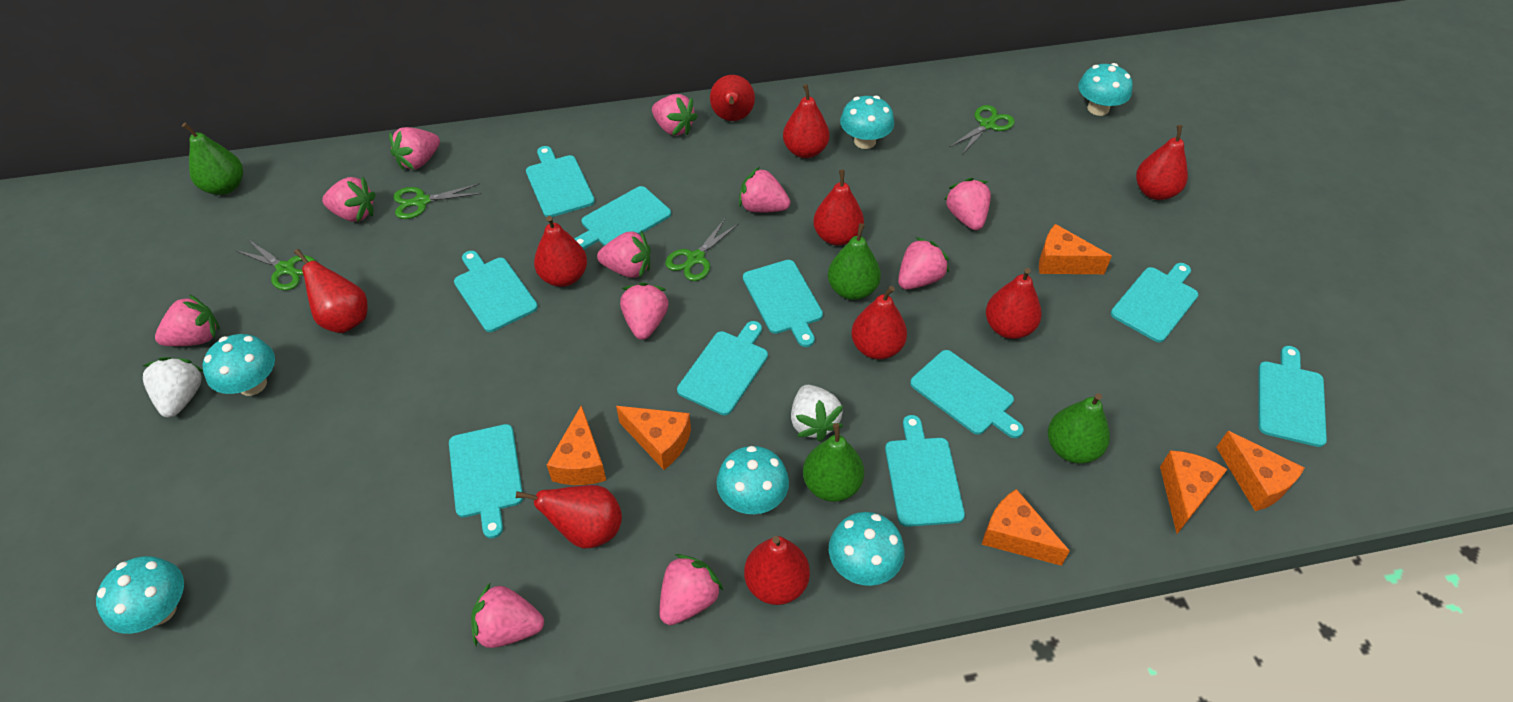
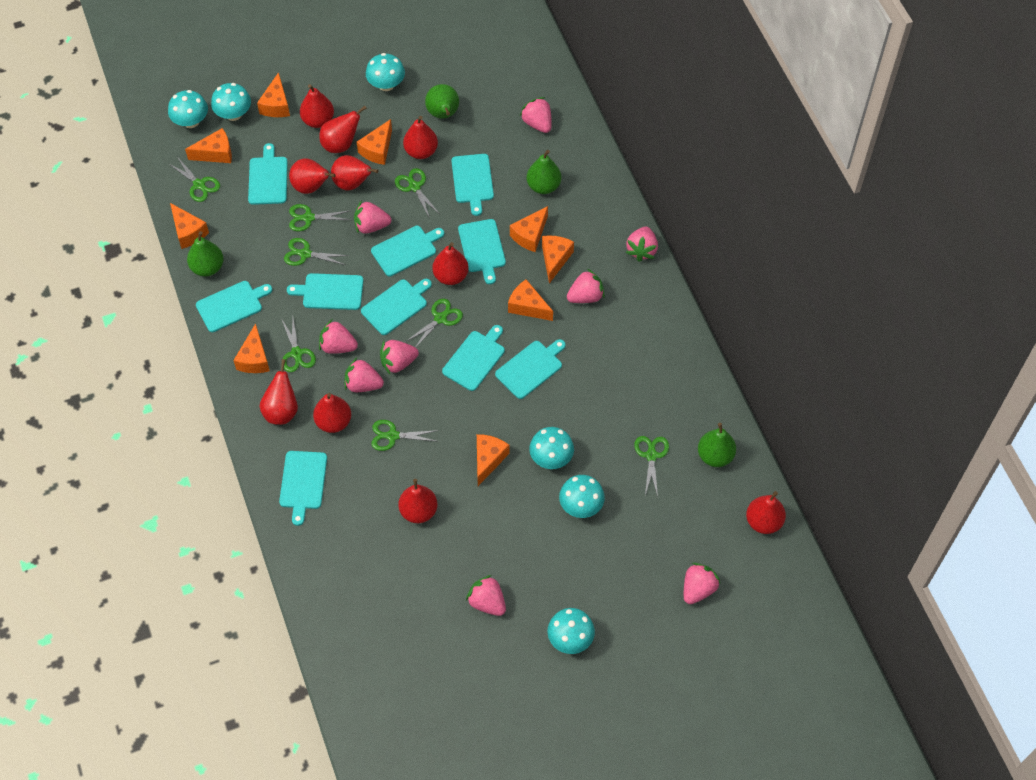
green scissors: [235,239,317,291] [393,183,481,219] [665,219,739,281] [950,105,1015,155] = 4 -> [168,158,220,202] [281,318,316,372] [284,238,349,266] [289,204,352,231] [371,420,439,451] [395,168,440,219] [405,299,463,348] [634,436,669,497] = 8
orange cheese: [547,405,606,485] [616,406,691,470] [982,489,1070,566] [1039,224,1112,274] [1160,450,1227,534] [1216,431,1304,511] = 6 -> [170,203,209,249] [185,128,232,163] [233,323,270,373] [257,72,290,117] [357,119,392,165] [477,434,510,486] [508,279,553,321] [510,206,548,252] [542,235,574,284] = 9
pink strawberry: [155,294,219,346] [322,177,376,222] [389,127,440,170] [471,582,544,648] [597,231,651,278] [620,282,669,340] [652,94,698,136] [659,554,724,625] [739,167,790,213] [898,237,949,289] [944,178,991,230] = 11 -> [319,320,358,354] [344,358,384,392] [354,200,391,234] [380,340,419,374] [466,575,506,616] [520,97,552,133] [567,269,605,303] [626,226,658,262] [684,563,721,604] = 9
white strawberry: [143,357,203,418] [791,385,843,442] = 2 -> none = 0

